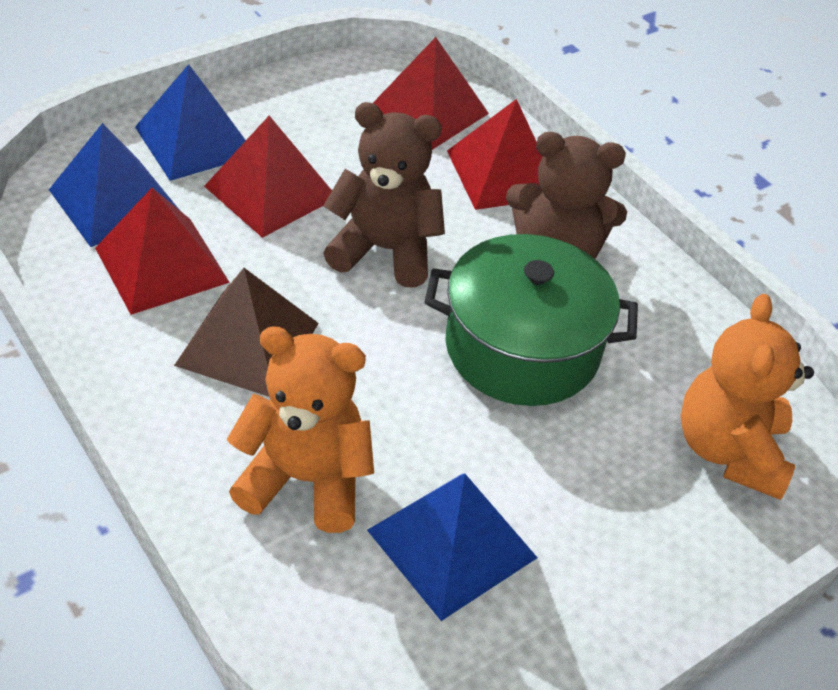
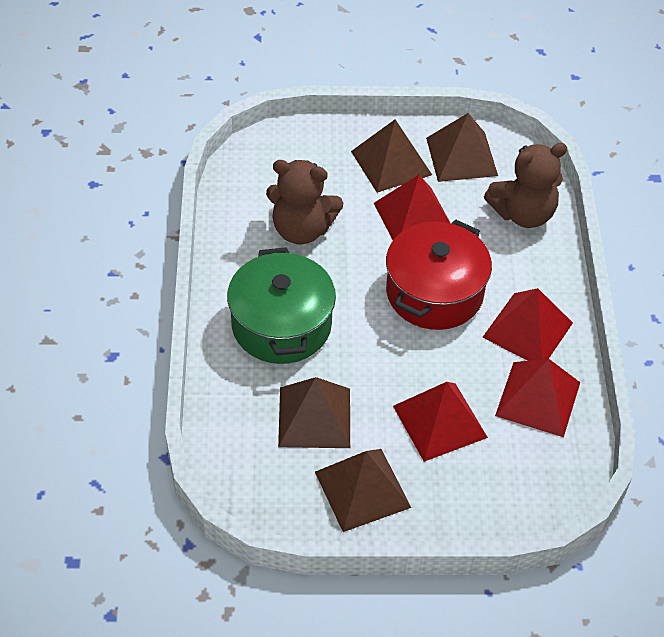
blue pyramid: [49,123,179,247] [135,64,246,181] [367,473,538,621] = 3 -> none = 0
brown pyramid: [174,268,319,397] = 1 -> [278,377,350,448] [315,449,411,532] [351,119,432,193] [426,113,498,182] = 4
orange teddy bear: [227,326,374,533] [680,294,814,500] = 2 -> none = 0
red pot: none = 0 -> [386,219,492,330] = 1

